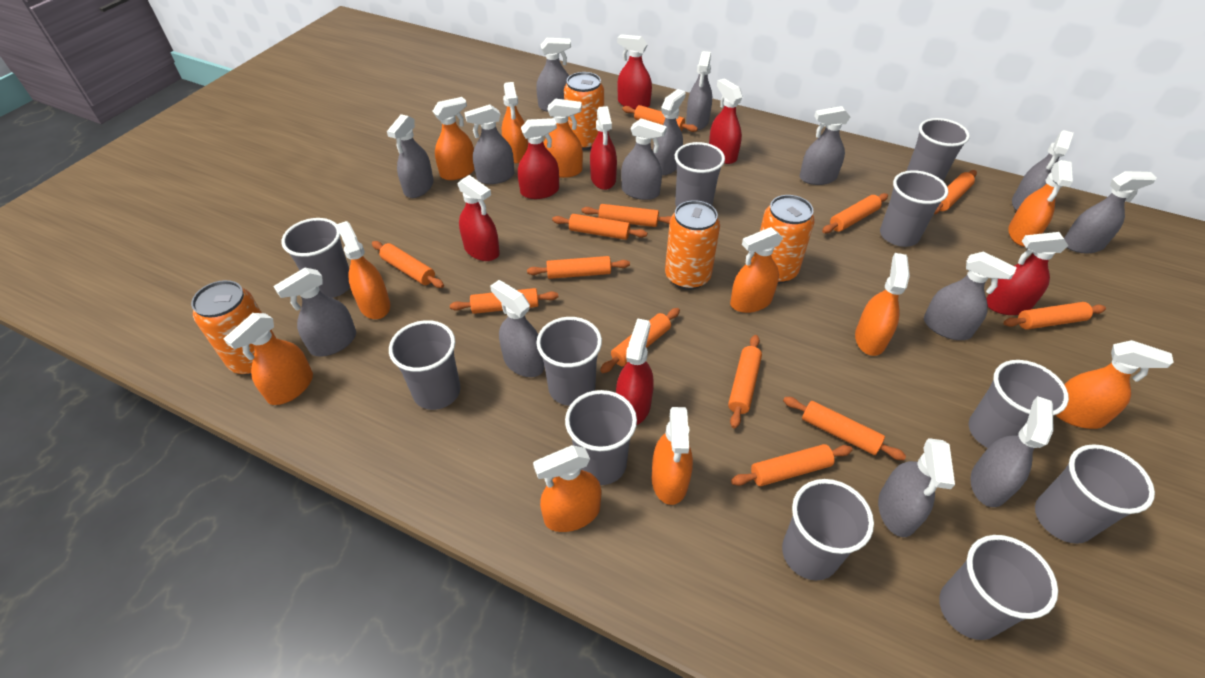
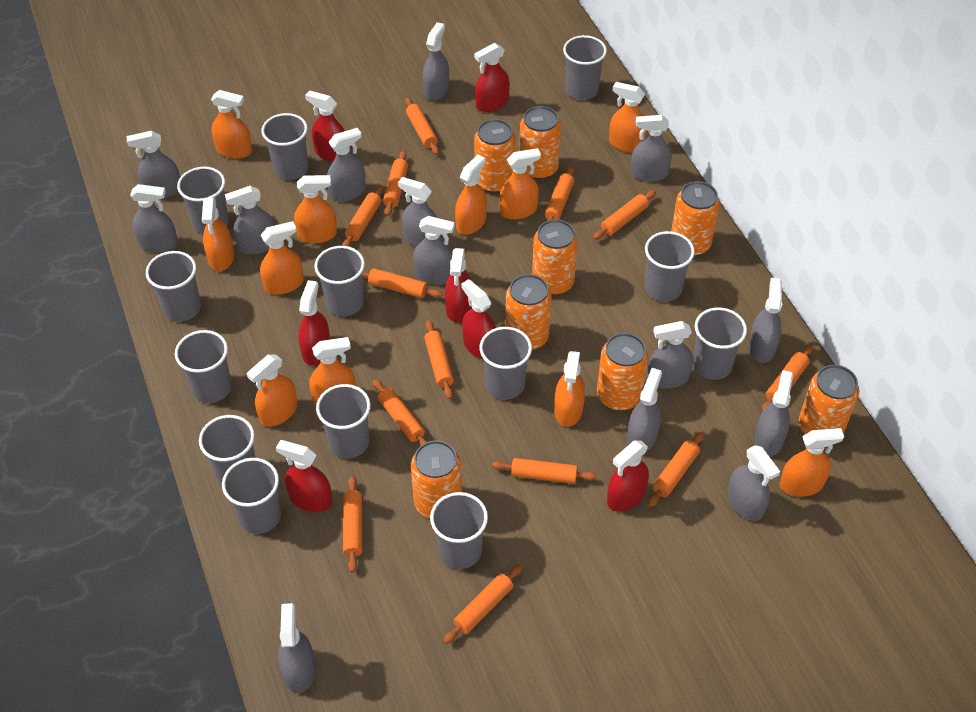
grey cup: [281,218,350,298] [389,320,460,410] [536,317,602,406] [565,390,637,485] [675,142,725,207] [782,479,874,580] [880,170,948,247] [907,118,970,181] [939,535,1058,640] [969,360,1069,448] [1035,444,1155,544] = 11 -> [146,251,201,322] [175,330,232,403] [177,167,229,234] [199,415,255,486] [222,458,281,534] [262,113,308,180] [314,246,365,316] [316,384,371,458] [430,492,488,569] [480,327,532,399] [563,35,607,100] [645,231,695,302] [693,307,747,380] = 13
orange can: [191,280,276,375] [564,72,604,150] [665,200,720,290] [760,195,815,283] = 4 -> [411,441,462,519] [474,119,516,193] [505,274,552,350] [519,106,561,180] [532,219,578,295] [597,333,648,411] [671,181,720,256] [799,365,859,434] = 8

